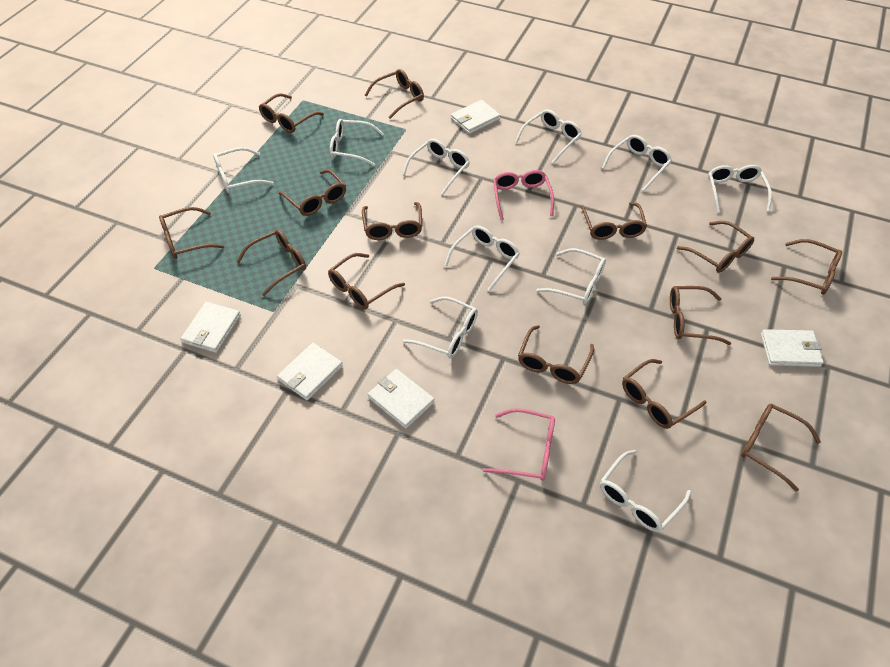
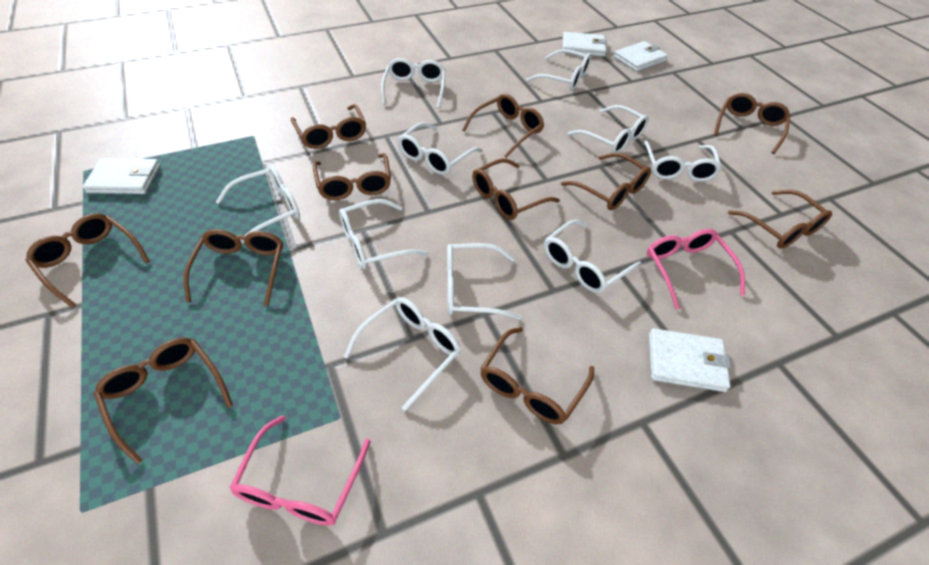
brown glasses: [159,207,224,259] [236,229,306,296] [259,93,324,133] [278,169,346,216] [328,253,405,309] [362,202,422,240] [365,69,424,119] [518,325,594,384] [581,202,647,240] [622,359,707,429] [670,286,731,345] [677,221,754,273] [741,404,821,492] [771,239,842,295] = 14 -> [26,213,150,308] [94,338,233,464] [183,229,283,306] [291,104,366,149] [313,153,391,200] [462,94,544,158] [472,158,560,220] [480,327,594,425] [561,153,651,210] [714,93,790,154] [728,190,832,248] = 11
white wallet: [181,302,241,353] [277,343,343,401] [368,369,435,429] [451,100,501,134] [761,329,824,367] = 5 -> [83,158,160,194] [563,32,607,57] [614,41,668,72] [649,328,731,392] = 4

